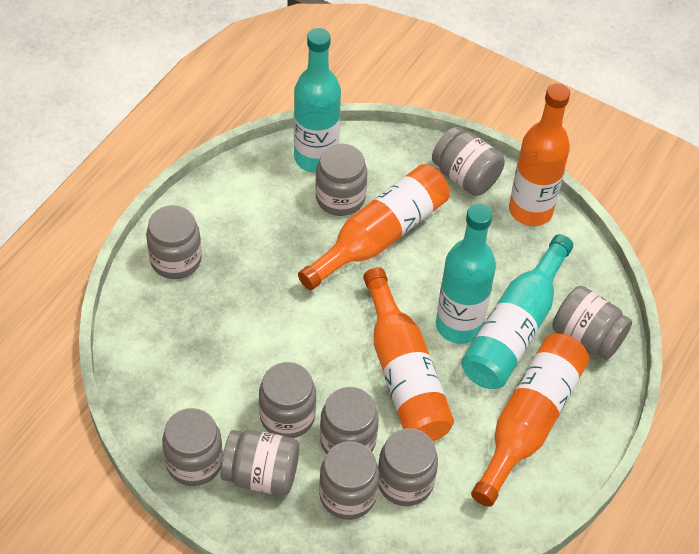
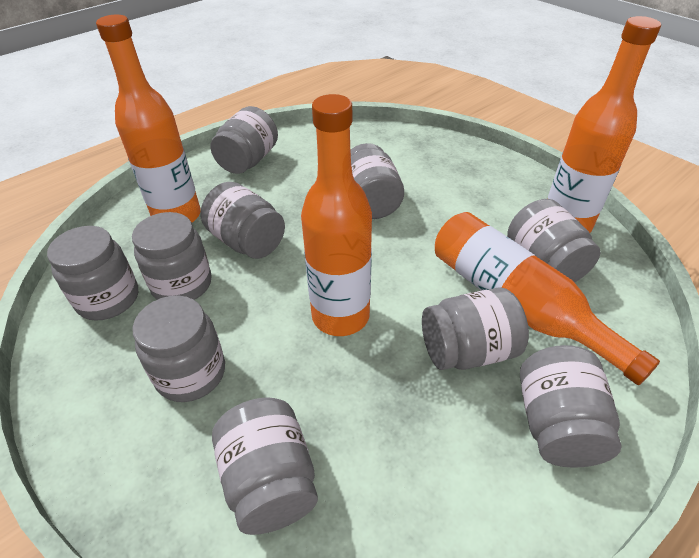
turquoise bottle: [294,28,341,173] [436,203,496,344] [461,234,573,389] = 3 -> none = 0

